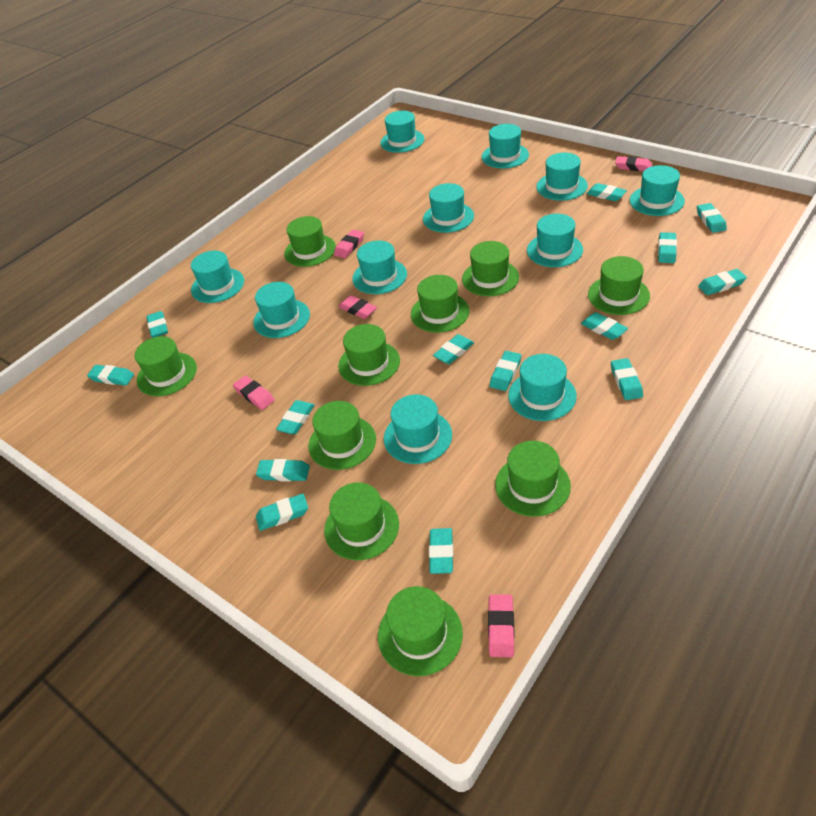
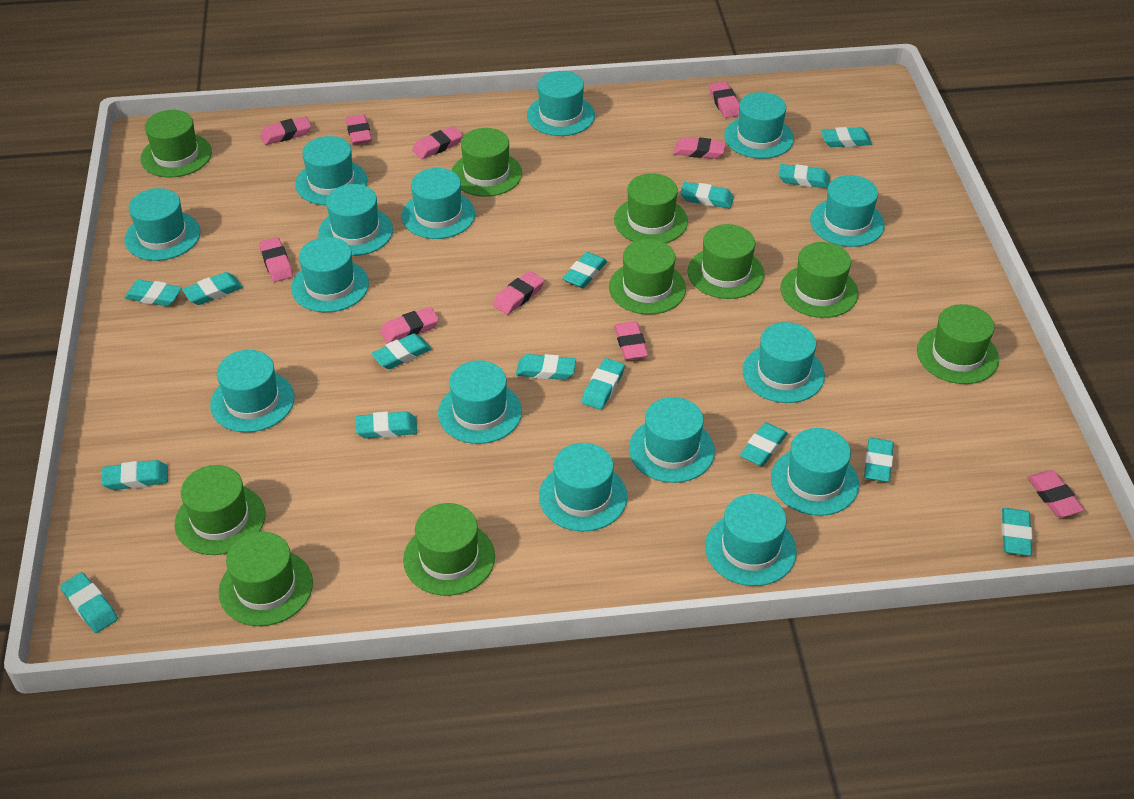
pink eraser: [233,376,275,410] [334,229,364,258] [338,295,377,319] [488,594,515,657] [615,156,653,171] = 5 -> [259,237,293,282] [260,116,311,145] [346,114,372,145] [380,307,439,344] [412,126,463,159] [493,271,544,315] [614,321,648,360] [674,137,726,159] [709,81,739,118] [1027,470,1084,517] = 10
turquoise eraser: [87,365,134,386] [146,311,168,338] [256,459,310,481] [256,494,308,531] [276,400,314,434] [429,528,453,574] [433,334,474,364] [490,351,521,391] [581,312,628,340] [587,183,627,201] [611,358,643,400] [658,232,677,263] [697,203,727,233] [698,269,747,295] = 14 -> [60,572,118,633] [101,460,168,490] [125,279,182,306] [182,272,243,305] [355,411,417,439] [371,333,432,369] [516,354,576,380] [562,252,607,288] [582,358,625,410] [680,182,734,209] [740,422,788,466] [778,164,830,188] [821,127,872,147] [864,438,894,482] [1002,508,1033,556] = 15
turquoise hat: [191,251,244,303] [253,282,310,338] [352,241,407,294] [380,111,424,153] [384,394,452,464] [423,183,474,233] [482,124,529,168] [508,354,577,421] [527,214,583,267] [536,152,588,201] [630,165,685,216] = 11 -> [125,188,201,261] [210,350,295,432] [291,237,369,312] [295,136,367,205] [318,184,393,256] [402,168,475,239] [438,360,522,444] [527,71,595,136] [539,443,627,531] [629,397,715,483] [705,494,797,586] [724,92,794,159] [742,322,825,403] [771,428,859,516] [810,175,885,247] = 15

